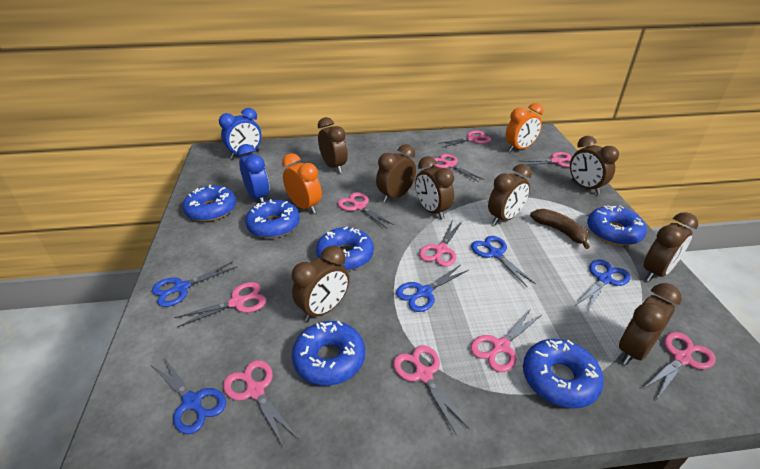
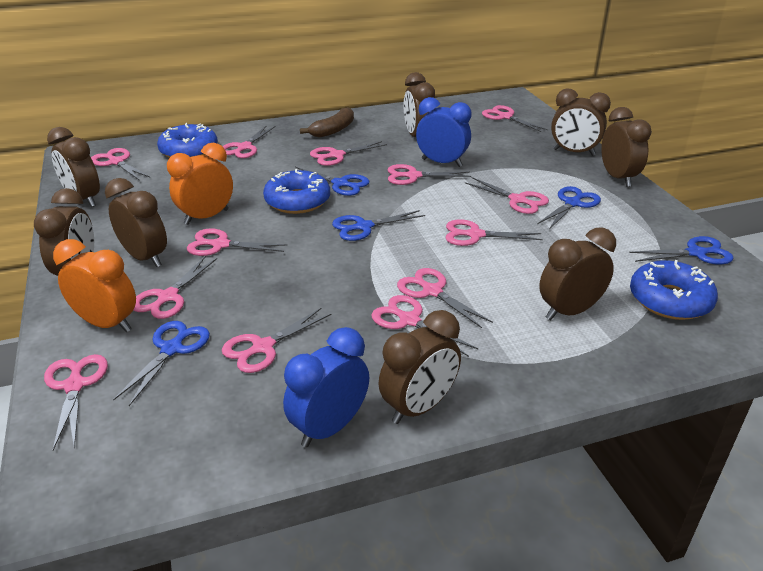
blue donut: [183,185,236,222] [245,199,300,238] [292,321,365,386] [316,227,374,271] [523,339,604,409] [587,205,647,246] = 6 -> [157,123,218,158] [263,169,330,214] [630,260,718,320] = 3
pink scissors: [174,282,266,327] [223,360,298,447] [338,193,394,228] [393,345,469,435] [419,222,462,266] [433,154,484,182] [438,131,491,148] [470,309,541,372] [520,152,571,167] [643,332,716,399] = 10 -> [44,354,108,450] [91,148,150,181] [134,256,217,319] [187,229,288,256] [222,308,331,373] [223,126,275,158] [310,141,387,166] [371,295,478,357] [388,164,471,185] [397,268,493,328] [446,219,543,246] [465,177,549,214] [482,105,548,132] = 13

